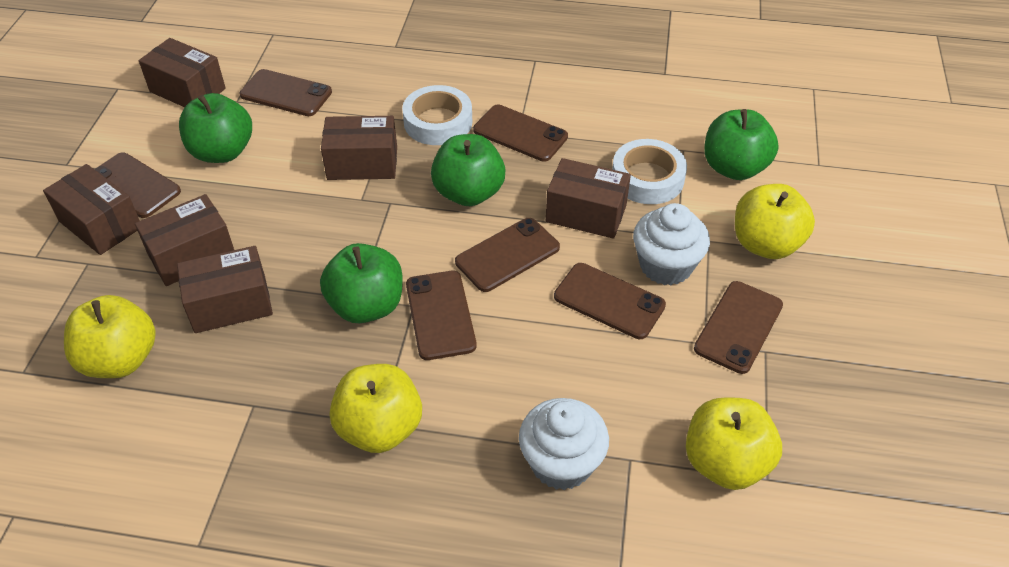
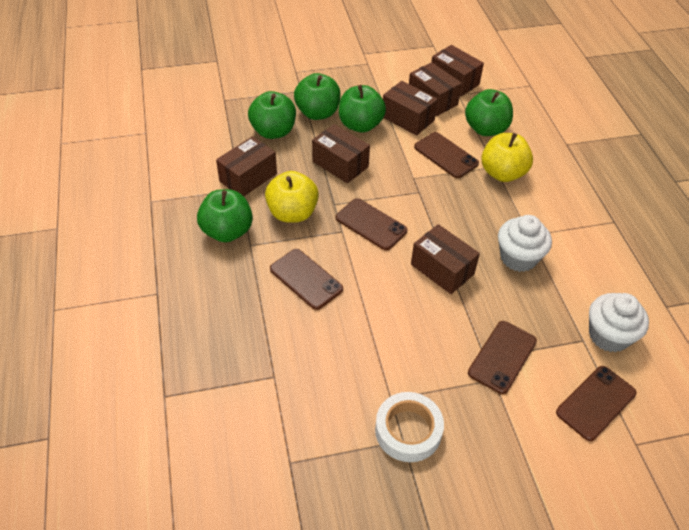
brown phone: [94,153,181,218] [239,69,332,116] [406,271,477,360] [455,218,560,292] [473,104,568,162] [554,263,666,339] [694,281,783,374] = 7 -> [270,249,343,310] [336,198,407,250] [414,132,479,178] [468,321,537,394] [556,366,637,441] = 5
green apple: [179,93,252,163] [320,243,403,323] [431,134,506,206] [704,109,779,180] = 4 -> [197,189,253,242] [248,91,296,139] [294,73,341,120] [339,85,386,133] [465,89,513,136] = 5
white tape: [402,85,472,145] [612,139,687,204] = 2 -> [375,392,444,462] = 1
yellow apple: [64,295,156,378] [330,364,422,453] [686,397,782,490] [735,184,815,259] = 4 -> [265,171,319,223] [481,133,533,182] = 2

